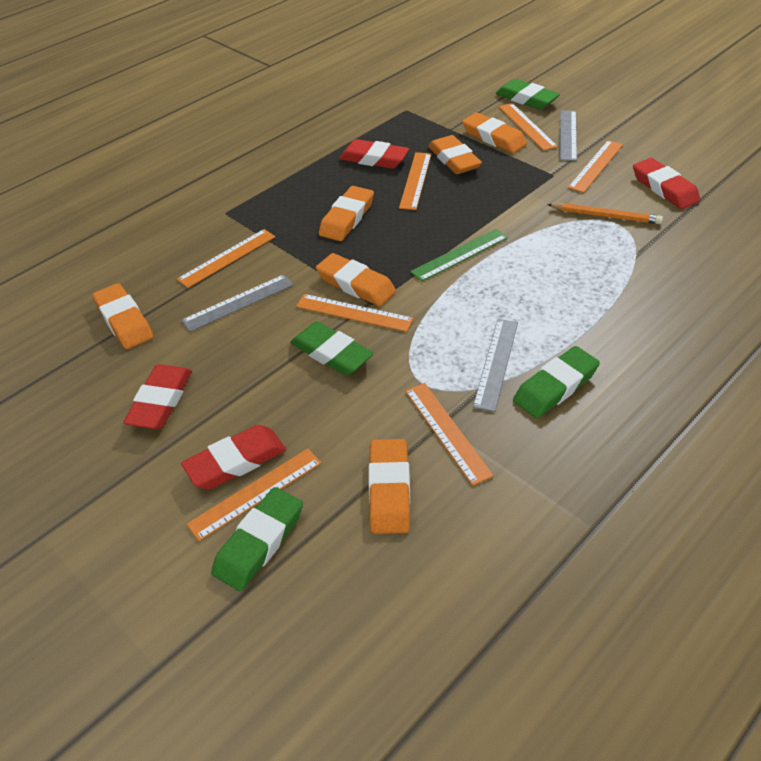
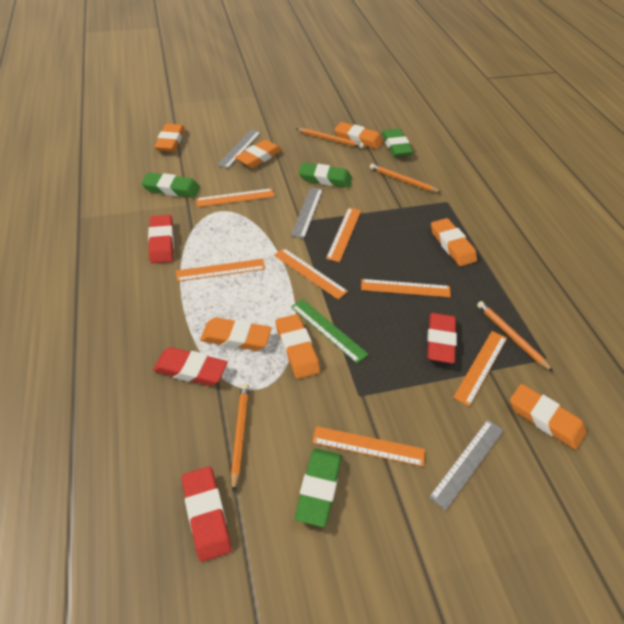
orange eraser: [92,283,154,349] [316,253,396,306] [319,186,374,241] [369,439,410,534] [428,135,482,174] [462,113,527,153] = 6 -> [155,124,185,152] [200,317,272,351] [235,139,282,168] [276,314,320,379] [334,122,383,149] [431,218,477,266] [510,384,586,450] = 7
orange pencil: [547,203,663,224] = 1 -> [231,383,249,493] [297,128,364,148] [370,164,442,193] [477,301,553,372] = 4

